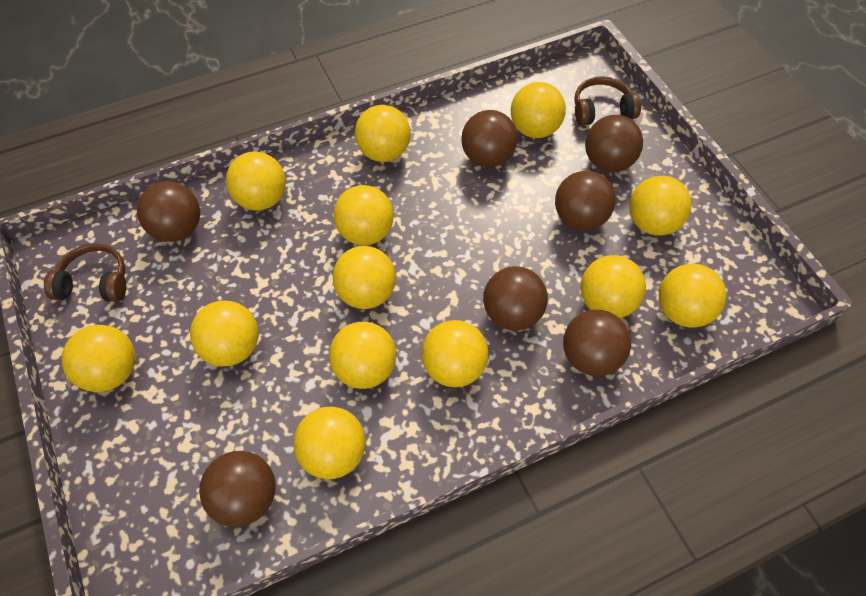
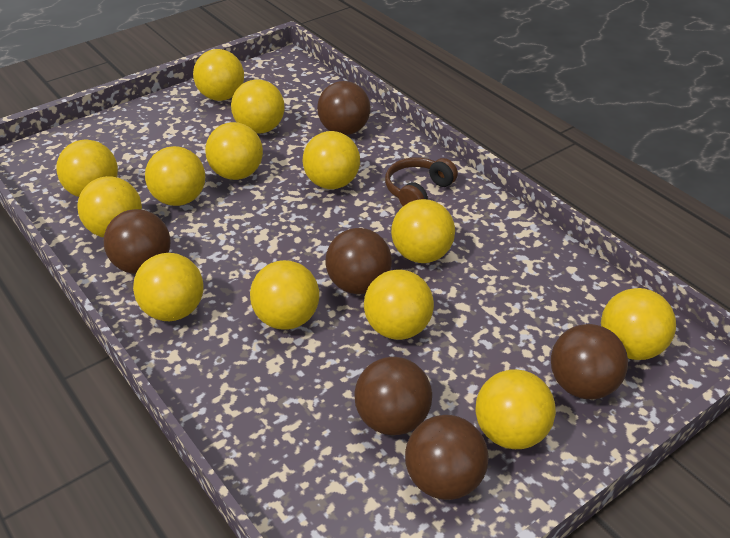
brown ball: [137,181,200,242] [199,451,276,527] [461,110,518,167] [483,266,548,331] [555,171,615,231] [563,310,631,376] [585,115,643,172] = 7 -> [104,209,170,274] [317,81,371,135] [326,228,392,294] [354,357,432,435] [405,415,489,500] [551,324,628,399] = 6
brown headphones: [44,243,126,302] [574,76,641,126] = 2 -> [385,157,458,206] = 1

